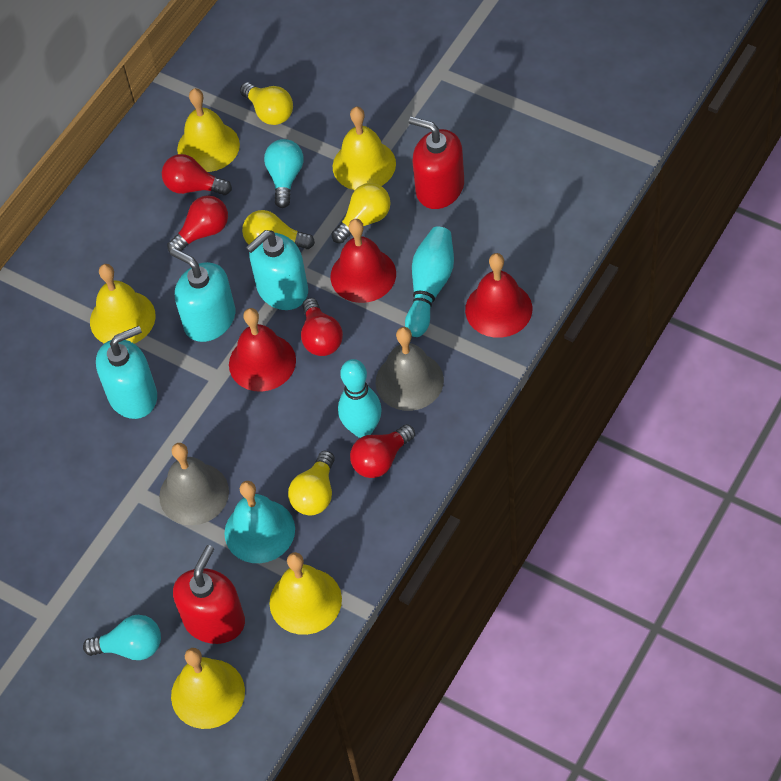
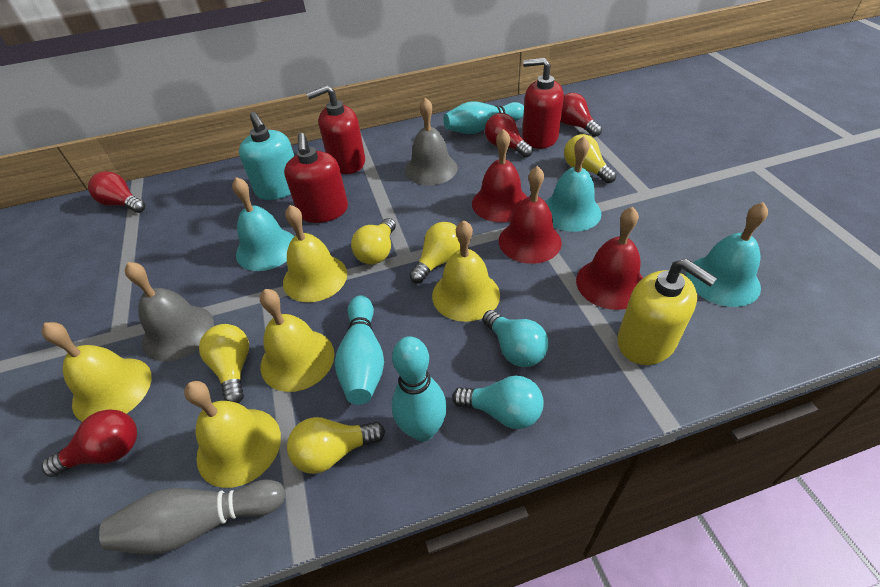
grey bowling pin: none = 0 -> [99,479,286,554] = 1
red soap dispenser: [173,545,245,644] [409,117,464,209] = 2 -> [284,133,348,223] [306,85,365,174] [522,58,564,149] = 3
turquoise bell: [224,481,295,563] = 1 -> [232,177,294,271] [545,136,601,232] [686,202,768,307] = 3
turquoise bowling pin: [338,359,382,438] [405,226,454,337] = 2 -> [335,295,384,405] [392,336,447,441] [443,101,524,134] = 3
turquoise soap dispenser: [96,326,157,419] [170,248,235,342] [246,230,308,310] = 3 -> [239,112,294,200] = 1
yellow light bulb: [240,83,293,125] [242,210,315,249] [288,451,335,515] [331,183,391,243] = 4 -> [199,324,249,403] [287,417,385,474] [351,218,396,265] [409,222,461,283] [564,134,616,183] = 5
yellow soap dispenser: none = 0 -> [617,259,717,365] = 1

